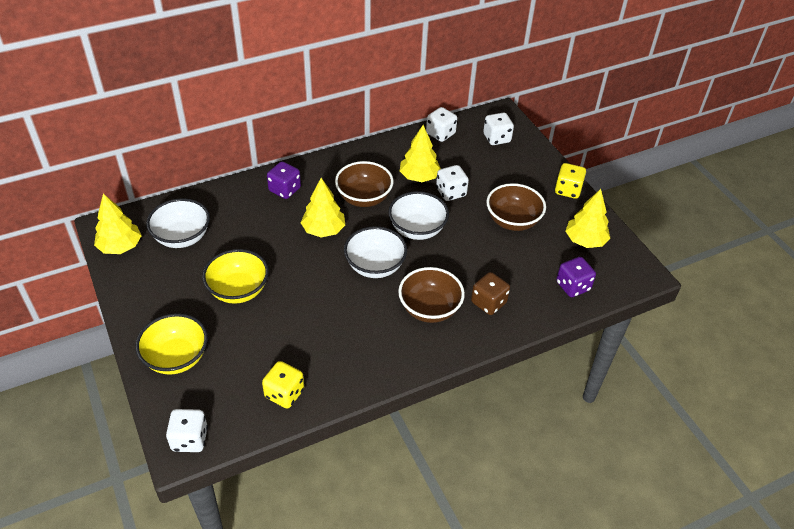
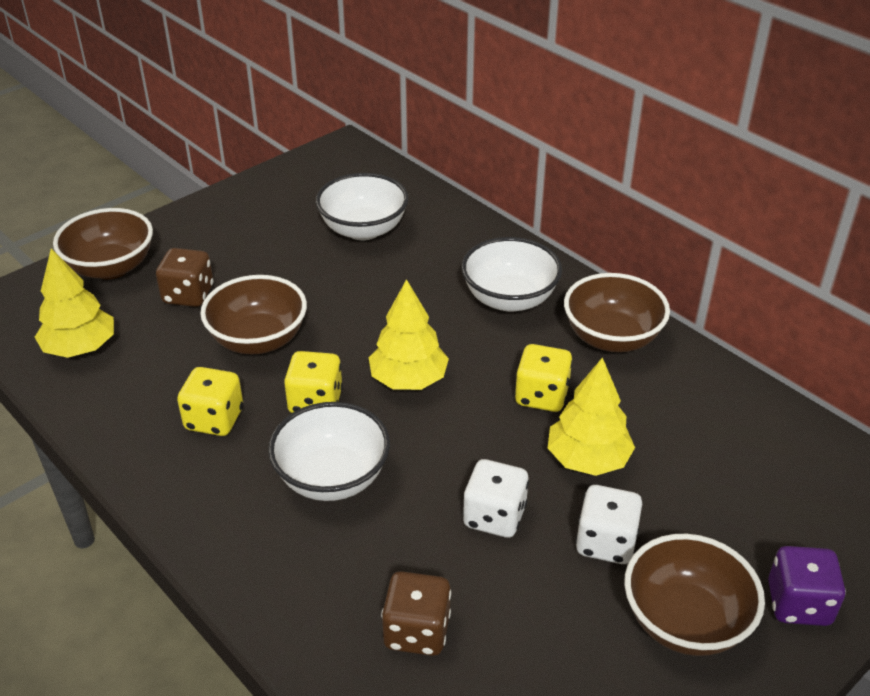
brown bowl: [335,161,394,207] [398,267,465,323] [486,183,546,231] = 3 -> [53,208,153,279] [200,275,307,354] [564,273,670,352] [624,534,765,656] = 4
brown dice: [471,272,510,315] = 1 -> [156,248,213,307] [381,571,451,656] = 2
purple dice: [267,162,301,199] [556,257,596,297] = 2 -> [768,546,846,626] = 1
white dice: [166,409,208,452] [426,107,457,142] [436,165,469,201] [483,113,514,145] = 4 -> [463,459,529,538] [576,485,642,564] = 2
yellow bowl: [135,313,208,374] [202,249,269,304] = 2 -> none = 0
yellow dice: [262,361,304,408] [555,163,586,199] = 2 -> [177,367,243,436] [284,351,343,413] [515,344,573,412] = 3
yellow tree: [94,194,142,254] [301,178,345,237] [400,125,441,182] [566,189,610,248] = 4 -> [35,249,114,358] [369,279,449,390] [548,357,635,476] = 3

